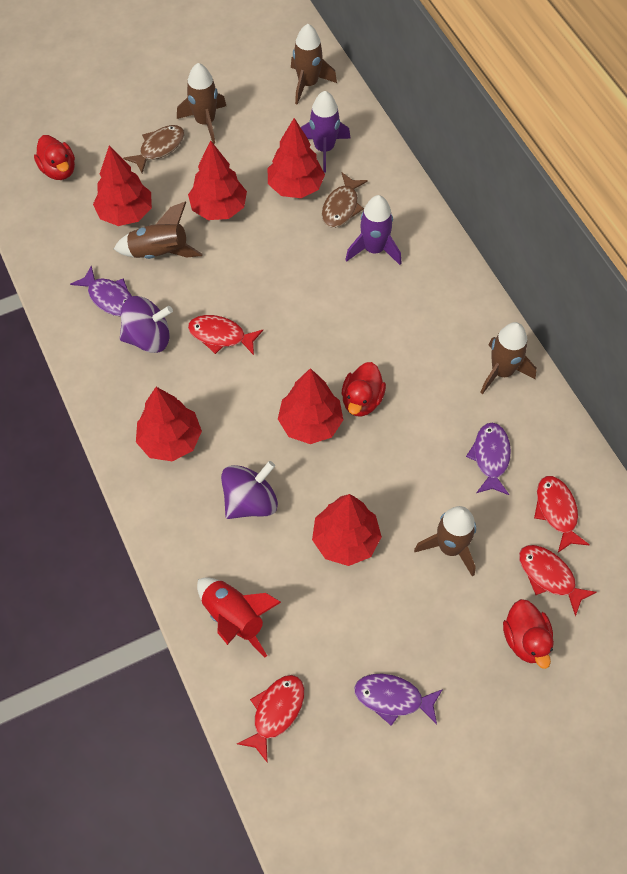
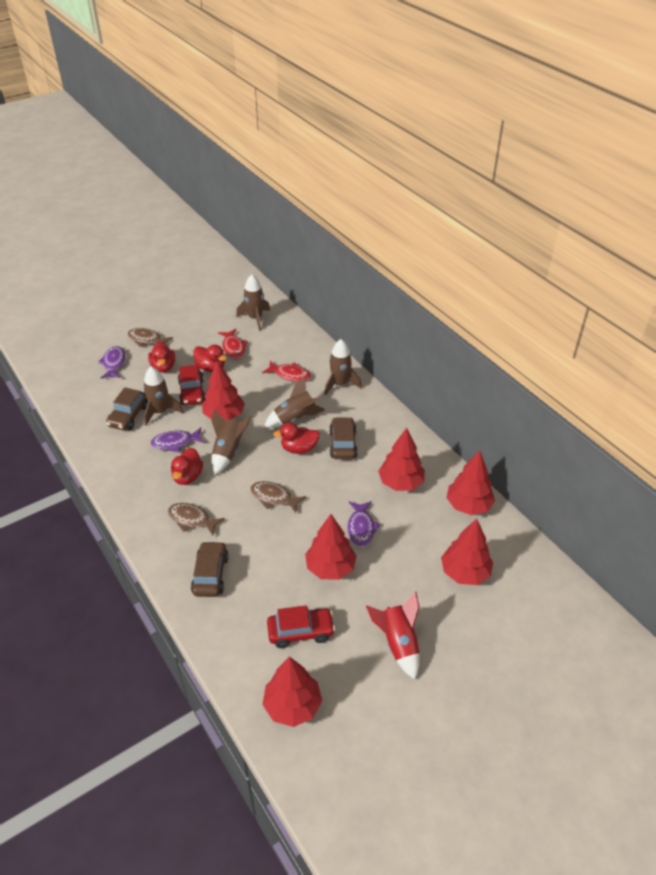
brown car: none = 0 -> [106,387,148,430] [191,541,229,597] [329,417,358,459] = 3
brown fish: [123,125,184,173] [322,173,368,228] = 2 -> [127,328,173,347] [168,503,225,535] [250,481,306,513] = 3
purple rocket: [301,91,351,173] [345,195,402,265] = 2 -> none = 0
purple spinning top: [120,296,173,353] [221,461,278,519] = 2 -> none = 0
red car: none = 0 -> [178,365,206,405] [267,605,335,648] = 2
red duck: [34,135,75,180] [342,362,386,417] [503,599,554,669] = 3 -> [148,342,175,373] [171,448,203,485] [193,344,227,372] [273,422,320,454] = 4
red fish: [188,315,263,355] [237,675,304,763] [519,545,597,616] [534,476,590,552] = 4 -> [218,329,248,359] [262,361,311,382] = 2

